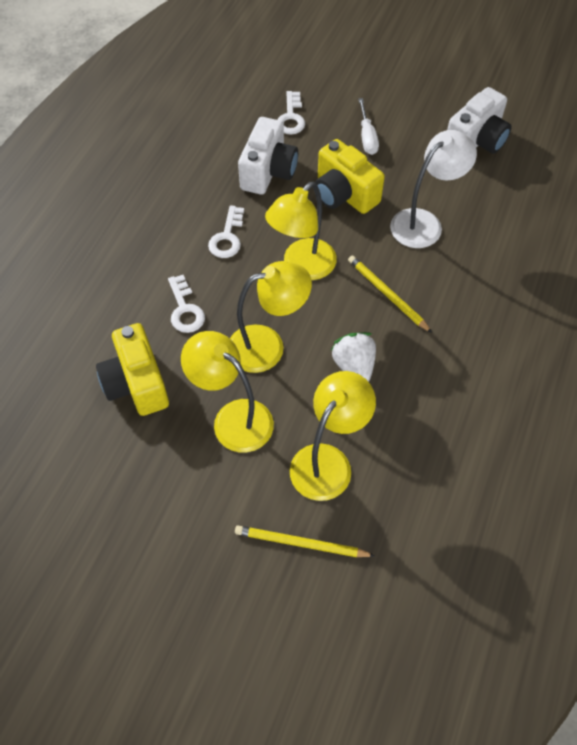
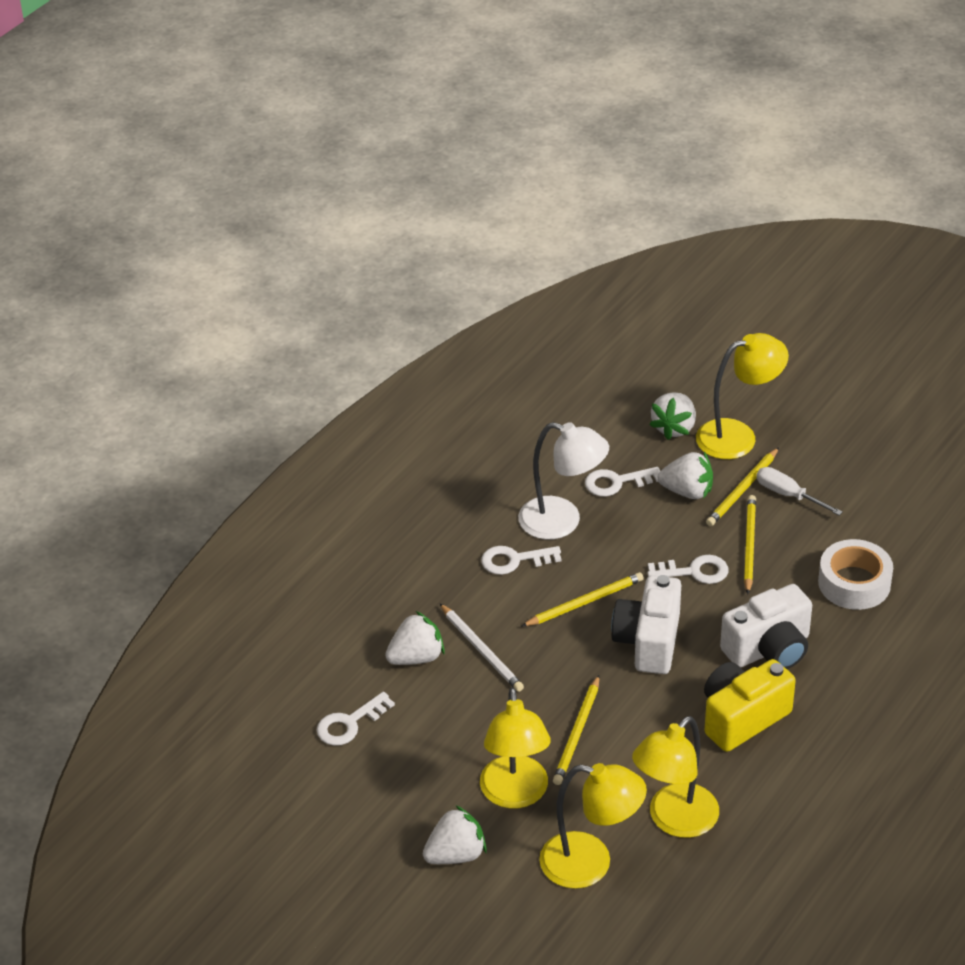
white key: [168,275,205,333] [208,205,244,258] [277,91,305,135] = 3 -> [316,692,395,746] [481,546,561,575] [585,467,660,497] [647,555,728,584] = 4
white pencil: none = 0 -> [440,603,524,692] = 1
white strawberry: [330,332,376,382] = 1 -> [385,611,445,665] [423,805,487,864] [649,392,696,440] [658,452,713,499] = 4
white tape: none = 0 -> [818,539,893,610] = 1
yellow camera: [96,323,169,416] [315,139,385,214] = 2 -> [704,659,796,752] = 1
yellow pencil: [235,526,375,557] [348,256,432,333] = 2 -> [521,572,644,627] [553,675,599,785] [706,447,779,526] [744,495,756,594] = 4

